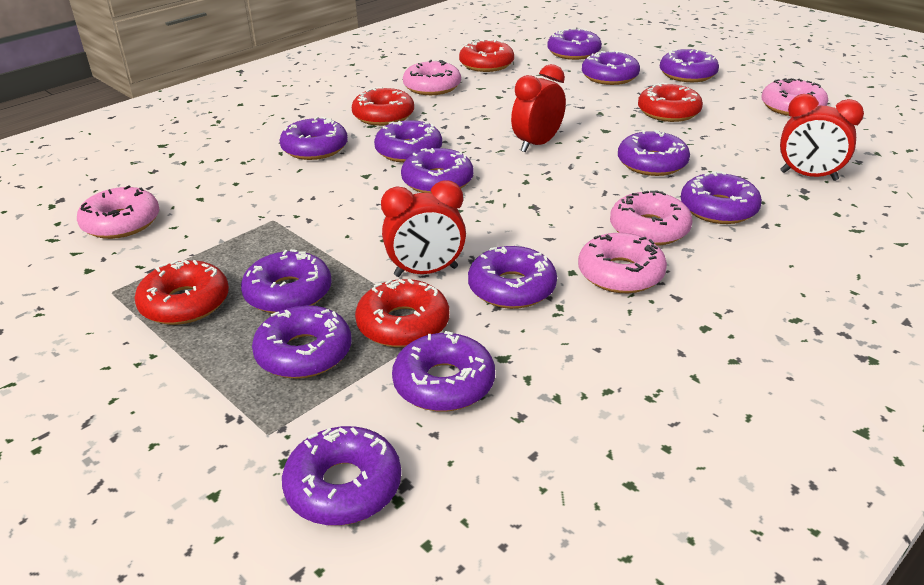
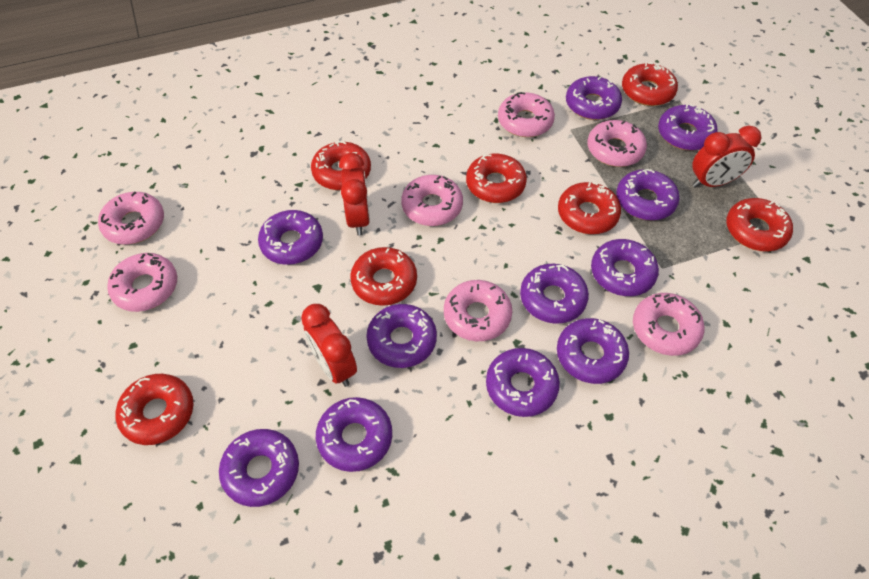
pink donut: [77,185,159,239] [403,60,461,95] [578,233,667,293] [610,191,693,246] [761,78,828,116] = 5 -> [98,192,164,245] [107,253,177,312] [401,175,463,226] [444,280,512,341] [498,92,555,137] [587,120,647,167] [633,293,704,356] = 7
purple donut: [241,249,332,313] [252,305,351,379] [279,117,348,160] [282,426,401,526] [374,120,442,163] [392,331,495,412] [401,148,474,193] [468,246,557,309] [547,28,602,60] [582,51,640,85] [618,130,690,176] [660,49,719,82] [681,171,762,224] = 13 -> [219,429,299,507] [258,210,323,265] [316,397,392,472] [366,304,437,368] [486,348,560,417] [520,264,589,324] [557,318,629,384] [566,76,622,120] [591,239,659,296] [616,169,679,221] [658,104,718,151] = 11
red donut: [135,260,229,325] [352,87,414,126] [355,279,449,348] [459,39,514,72] [638,83,703,122] = 5 -> [116,374,194,445] [311,141,371,190] [350,247,417,306] [466,154,527,203] [558,182,621,234] [622,62,678,106] [726,198,793,251] = 7

